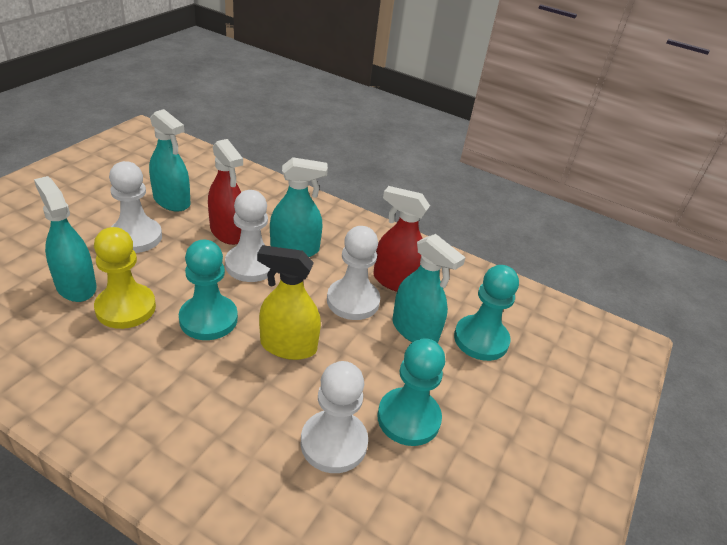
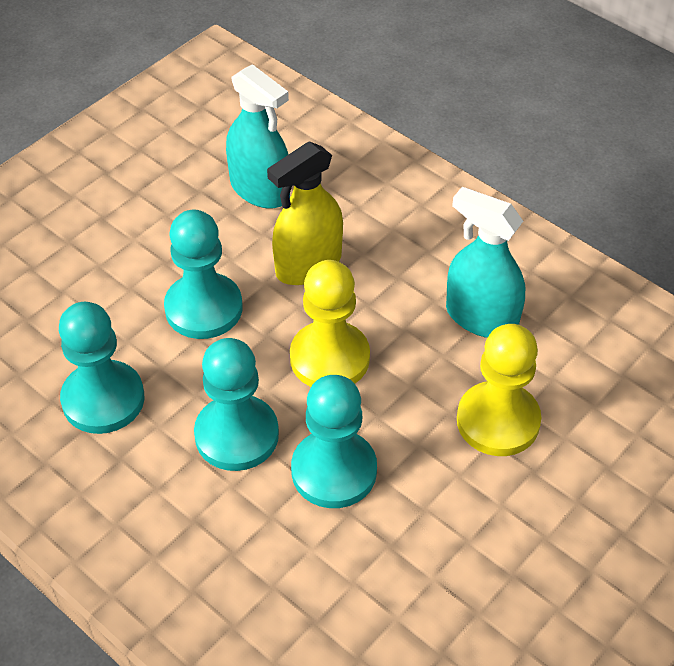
red spray bottle: [208,139,243,245] [373,186,430,292] = 2 -> none = 0
turquoise pawn: [179,240,238,340] [377,338,445,446] [454,265,519,361] = 3 -> [59,302,144,434] [164,210,243,339] [194,338,279,471] [291,375,377,508] = 4
turquoise spray bottle: [34,176,97,302] [149,109,191,212] [270,157,328,257] [393,234,466,343] = 4 -> [226,64,290,209] [446,187,525,338] = 2
white pawn: [109,161,162,253] [225,190,270,282] [301,361,368,473] [327,226,380,320] = 4 -> none = 0
yellow pawn: [94,227,156,329] = 1 -> [290,260,370,387] [457,324,541,456] = 2

